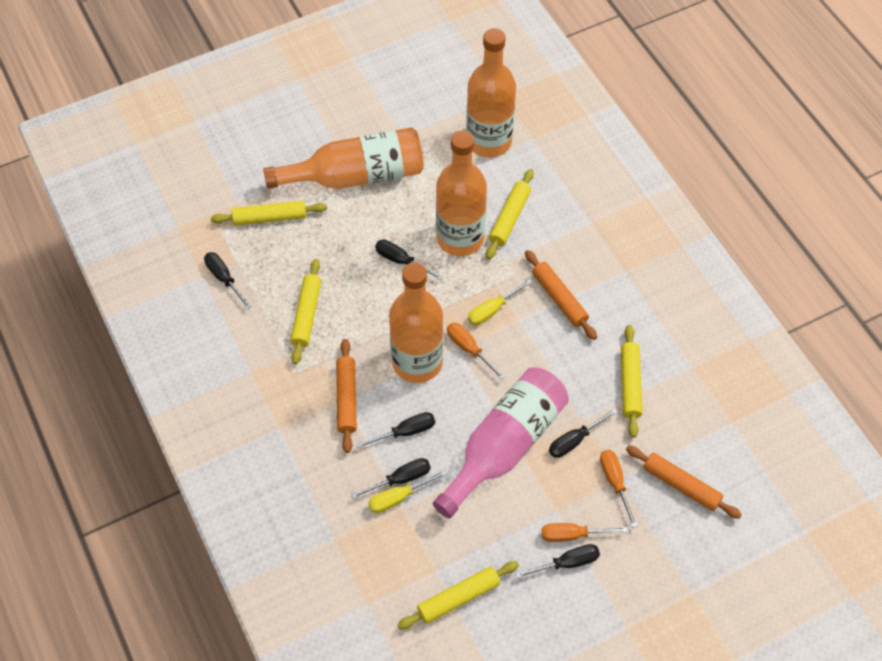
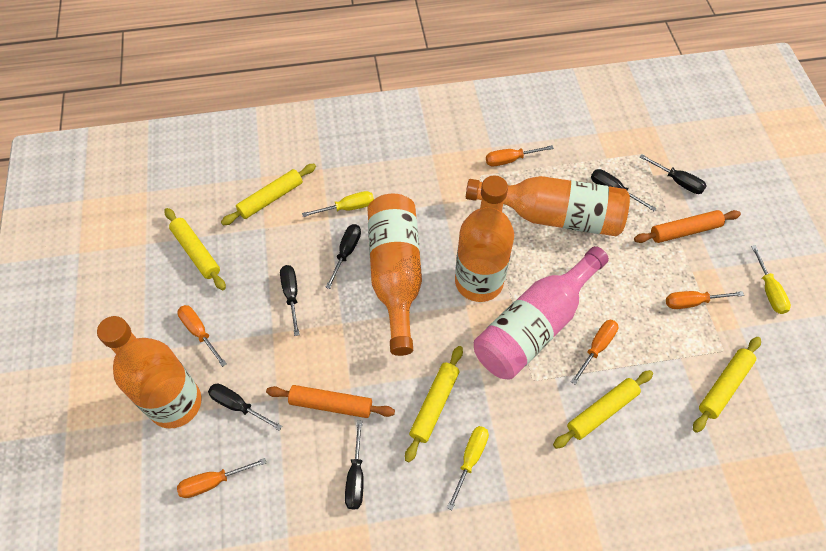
orange rolling pin: [336,339,357,453] [525,250,597,340] [626,446,742,519] = 3 -> [266,385,395,418] [634,210,741,243] = 2
orange screwdriver: [447,322,505,380] [542,523,628,542] [600,450,637,528] = 3 -> [177,305,227,367] [177,458,266,498] [486,145,554,166] [571,320,618,384] [666,291,744,309] = 5
yellow screwdriver: [368,470,447,513] [468,279,532,325] = 2 -> [302,191,374,217] [447,426,489,510] [751,245,791,314] = 3

